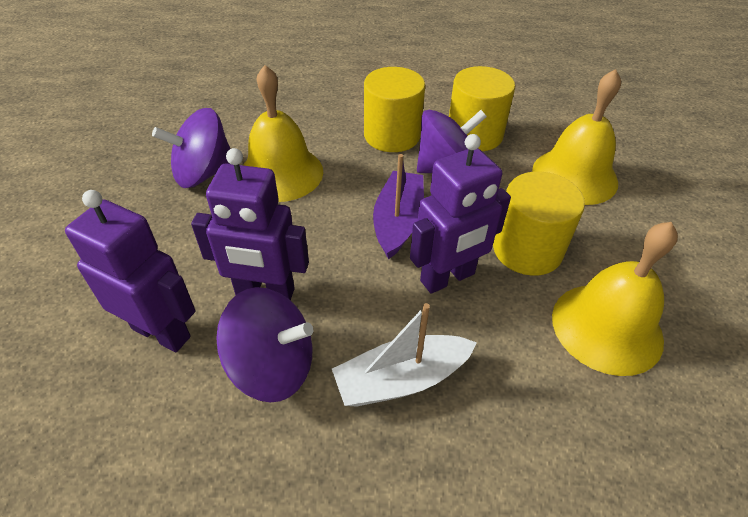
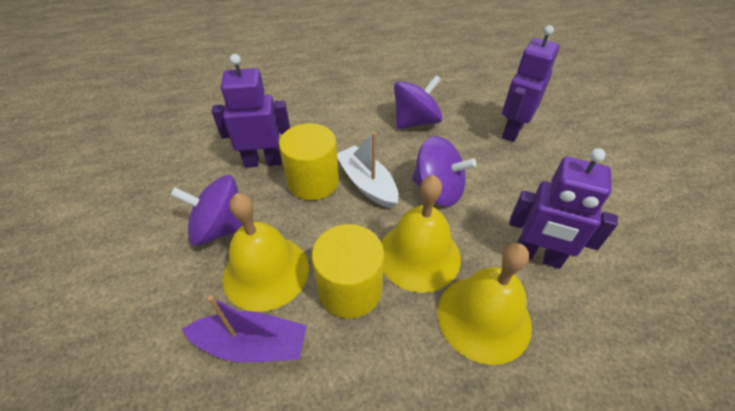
yellow cylinder: [364,67,425,152] [449,66,515,151] [493,171,585,276] = 3 -> [279,123,339,200] [312,224,384,319] = 2

